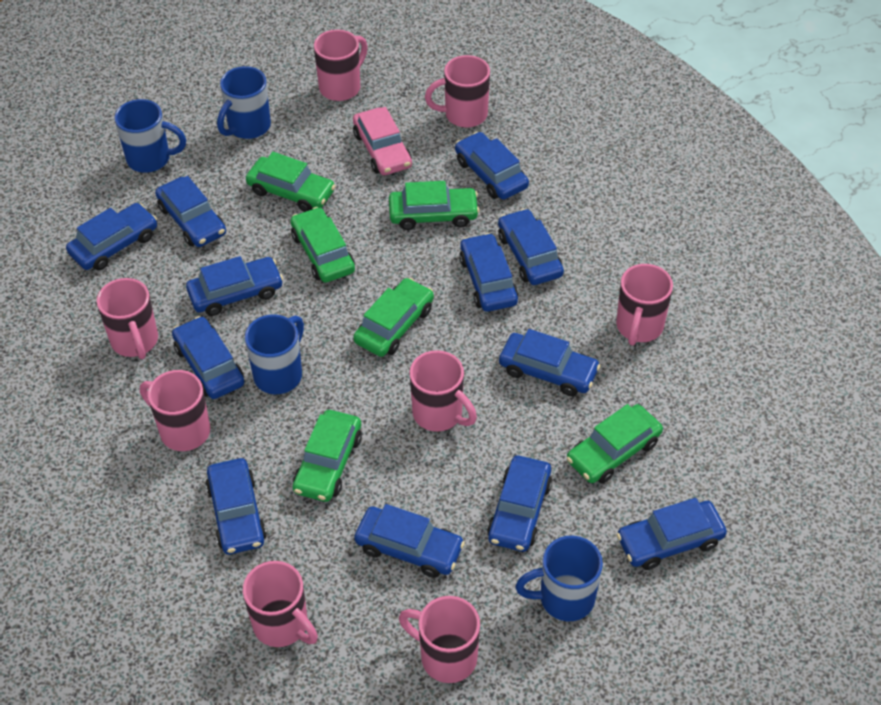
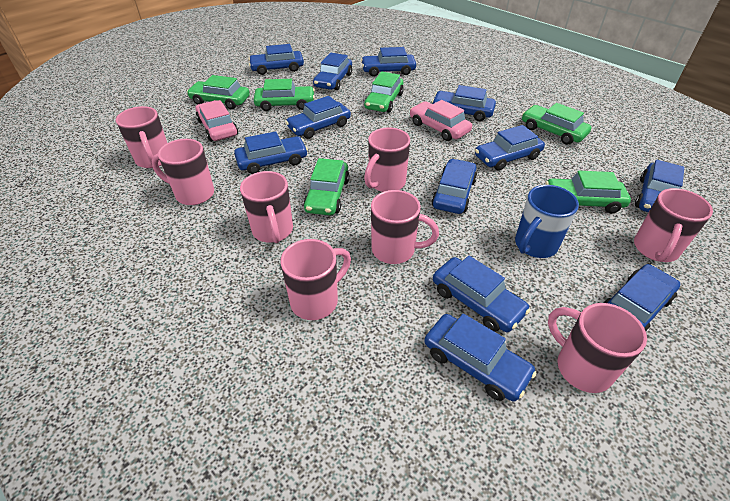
blue mug: [114,99,186,173] [217,66,271,139] [245,314,304,394] [515,536,603,621] = 4 -> [515,185,579,258] = 1
pink car: [353,107,412,175] = 1 -> [196,100,238,142] [410,100,472,141] = 2

